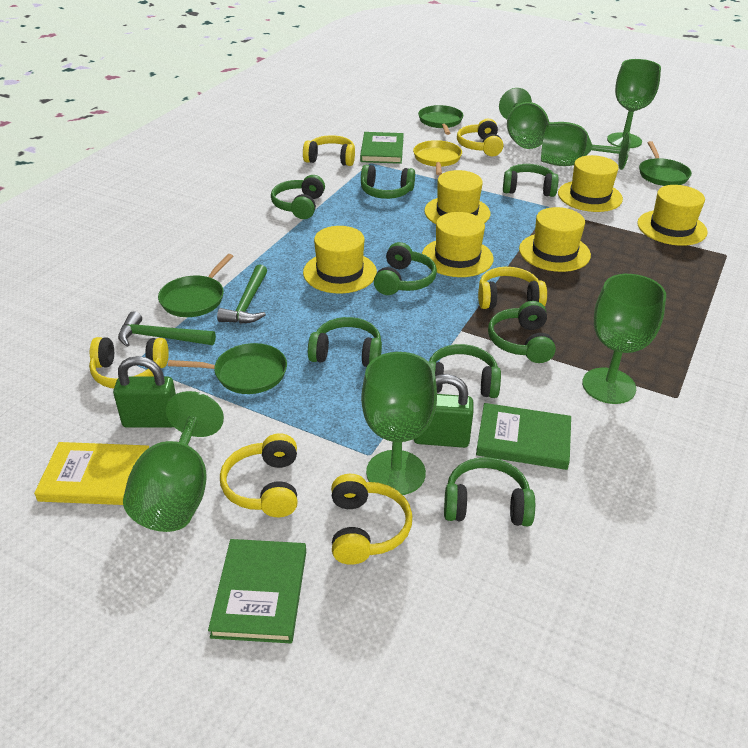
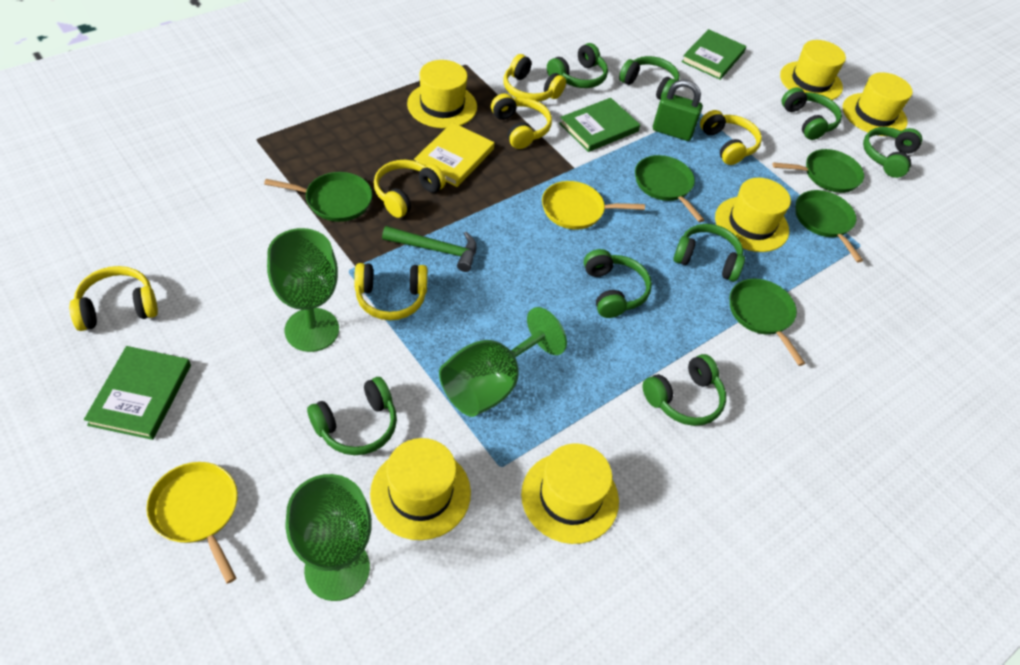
green goblet: [123,391,224,532] [361,352,437,495] [499,88,549,149] [541,122,631,170] [582,274,666,404] [607,59,661,148] = 6 -> [267,228,339,352] [285,474,372,601] [439,307,567,417] = 3
green hammer: [118,311,216,347] [217,264,267,324] = 2 -> [382,226,477,272] = 1
green padlock: [113,356,176,428] [414,374,474,448] = 2 -> [653,80,703,141] = 1
green pan: [158,254,233,317] [168,343,287,394] [418,105,463,135] [639,141,692,186] = 4 -> [264,172,372,222] [635,155,704,222] [730,279,805,366] [773,149,864,193] [796,190,863,262] = 5
yellow pan: [413,140,462,175] = 1 -> [146,462,238,584] [542,181,645,230] = 2

